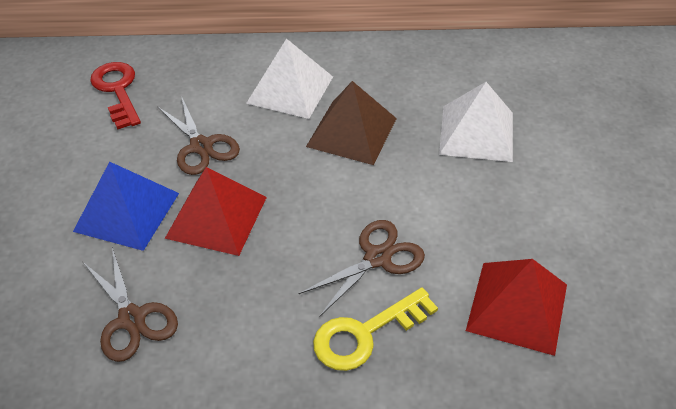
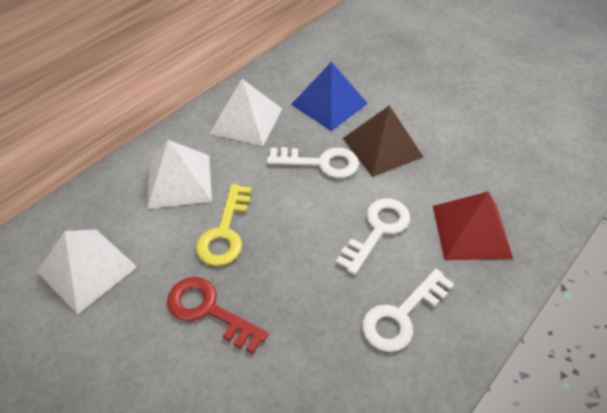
brown scissors: [82,247,178,362] [157,96,240,175] [298,220,425,316] = 3 -> none = 0
red pyramid: [165,167,267,256] [466,259,567,356] = 2 -> [433,192,513,260] = 1
white key: none = 0 -> [267,147,359,178] [336,198,410,275] [362,269,454,352] = 3
white pyramid: [246,38,333,119] [439,82,513,162] = 2 -> [37,229,137,315] [147,140,212,209] [210,79,282,146] = 3

